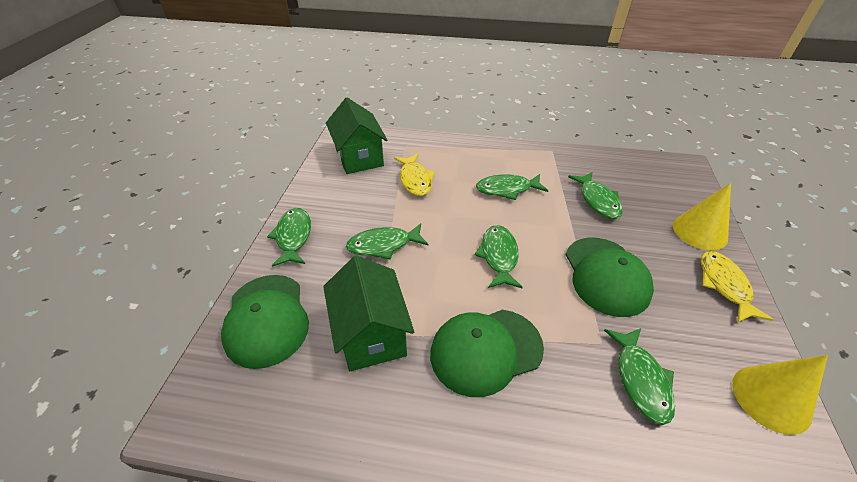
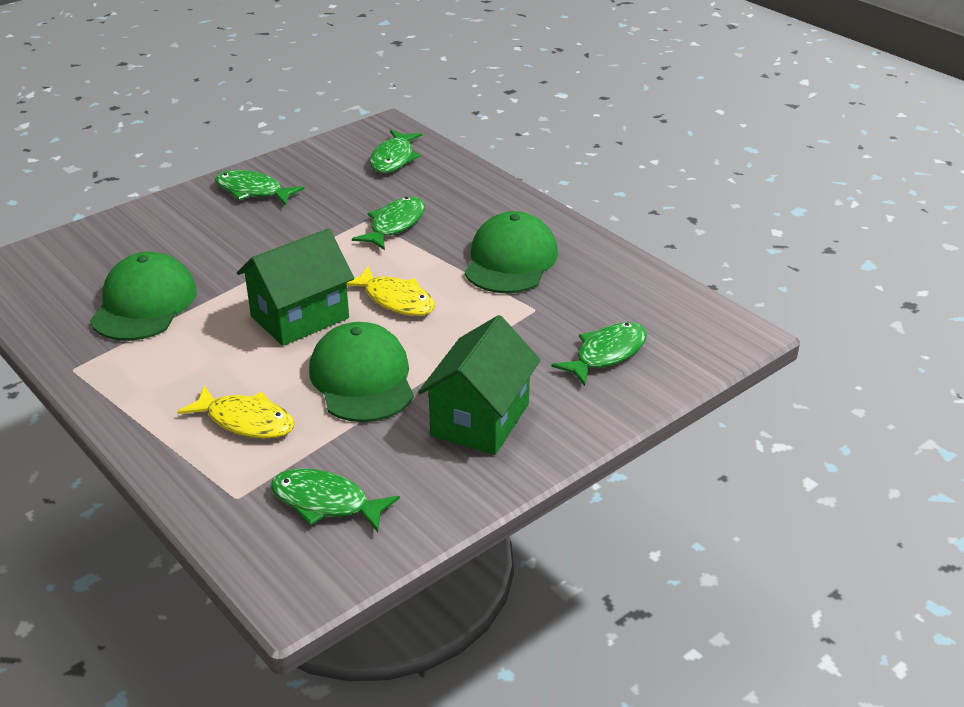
green fish: [267,208,311,267] [346,223,428,260] [475,225,523,288] [476,174,548,200] [568,172,622,219] [604,328,675,425] = 6 -> [215,170,304,205] [270,468,400,532] [352,197,425,250] [370,130,422,173] [551,322,647,386] = 5
yellow cone: [673,183,731,250] [732,355,828,435] = 2 -> none = 0

